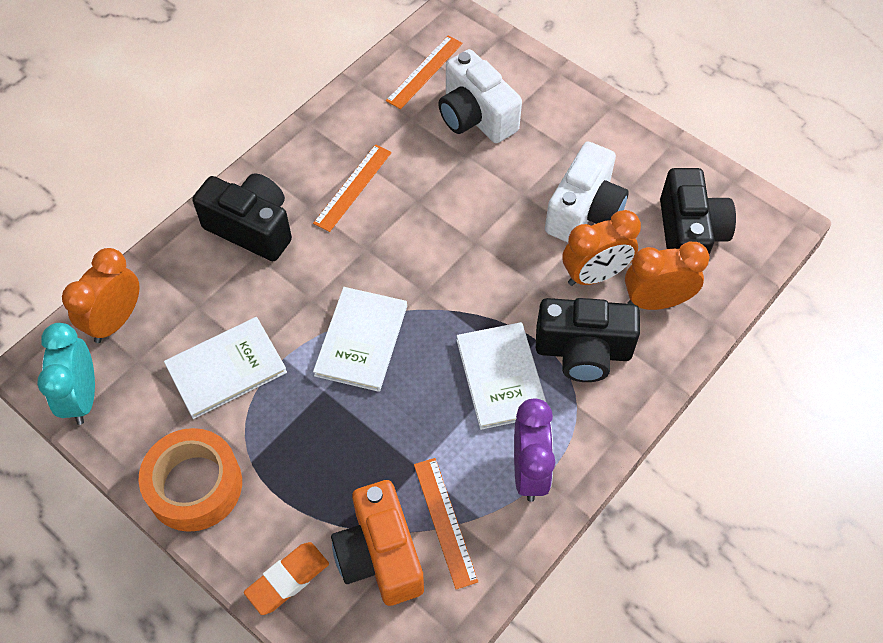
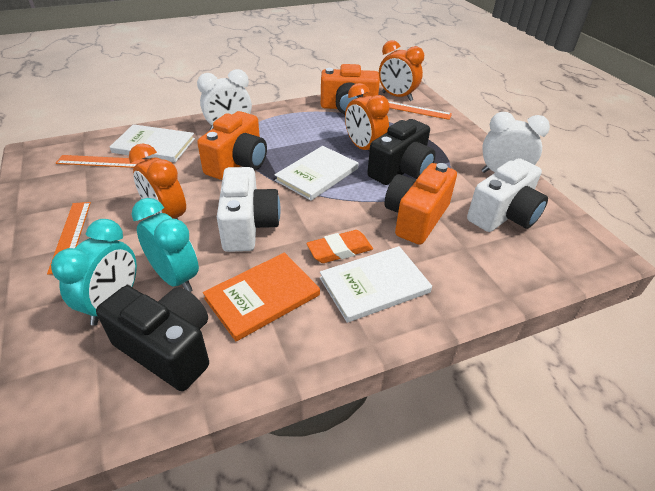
black camera: [192,173,292,261] [536,298,640,382] [660,168,736,255] = 3 -> [96,286,209,391] [367,119,436,185] = 2
orange book: none = 0 -> [203,252,320,341] = 1
orange camera: [331,480,424,606] = 1 -> [197,111,267,180] [321,64,380,115] [384,163,457,245] = 3
orange tape: [138,428,242,532] = 1 -> none = 0
purple clock: [514,398,555,502] = 1 -> none = 0
turquoise clock: [37,323,95,425] = 1 -> [51,219,137,326] [132,198,199,292] = 2
white clock: none = 0 -> [197,69,252,131] [481,112,550,173] = 2

